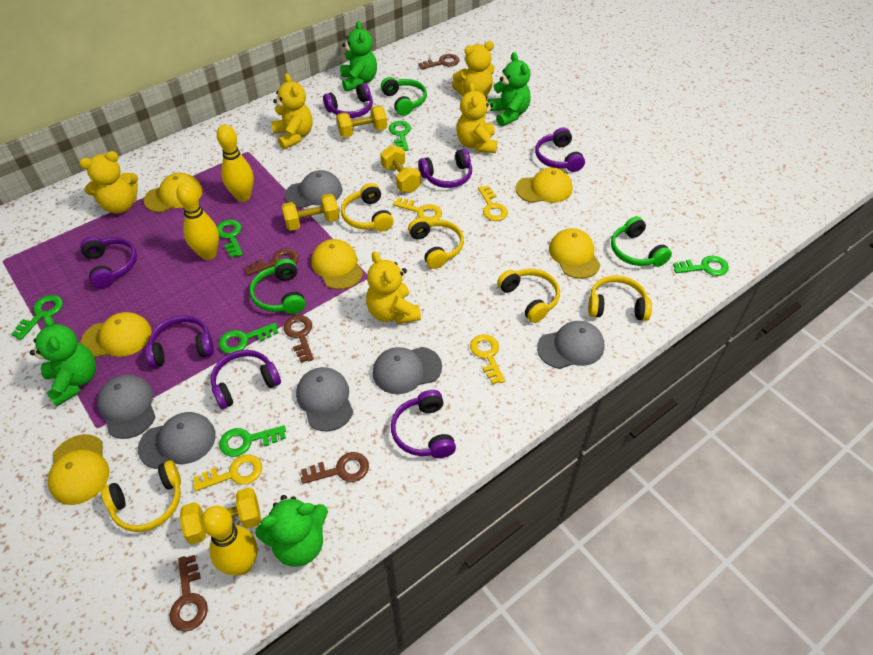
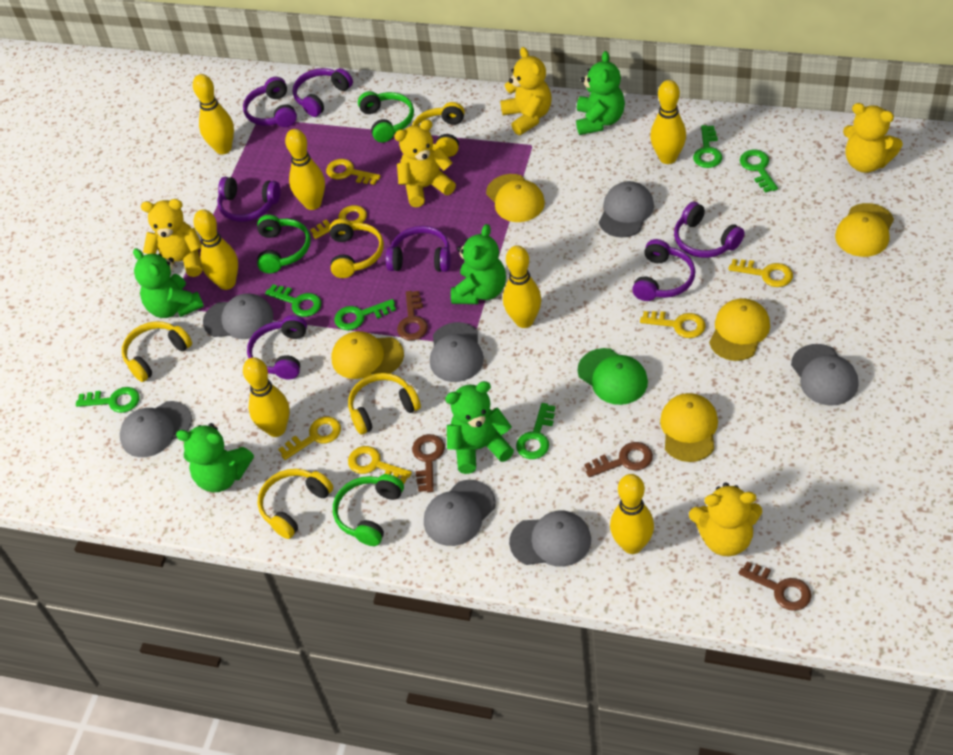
brown key: [170,555,208,632] [244,248,299,276] [283,315,314,363] [301,452,369,484] [418,54,460,70] = 5 -> [397,291,428,340] [412,434,445,492] [584,442,653,477] [738,561,811,611] = 4
green cap: none = 0 -> [578,348,648,405] = 1
green teddy bear: [30,315,96,407] [255,495,328,567] [340,21,377,91] [488,52,530,127] = 4 -> [133,248,204,318] [176,423,254,492] [445,381,514,474] [451,224,506,304] [576,51,625,135] = 5
grey cap: [97,374,155,439] [138,412,216,469] [285,170,342,208] [296,367,353,431] [373,347,442,394] [537,321,605,369] = 6 -> [120,401,192,457] [203,293,273,339] [424,480,496,546] [430,322,484,382] [509,510,591,567] [599,181,654,237] [791,344,859,406] = 7
yellow bowling pin: [176,182,219,260] [201,506,257,575] [217,124,254,202] = 3 -> [193,74,234,154] [193,209,238,290] [243,357,290,437] [285,129,325,210] [503,246,542,328] [610,474,654,554] [650,80,686,164] = 7
yellow cap: [48,434,109,505] [80,312,152,357] [144,173,203,213] [311,239,363,289] [515,167,572,203] [549,228,600,279] = 6 -> [331,331,404,379] [486,174,545,222] [660,393,718,462] [709,298,770,361] [835,203,894,257] = 5
yellow dumbbell: [180,487,261,544] [281,194,339,231] [336,106,387,137] [381,145,421,193] = 4 -> none = 0
yellow key: [193,454,262,491] [393,197,442,221] [470,334,505,384] [478,186,508,221] = 4 -> [278,417,341,460] [310,205,367,239] [326,159,381,185] [348,446,412,484] [640,311,706,338] [728,259,793,287] = 6

